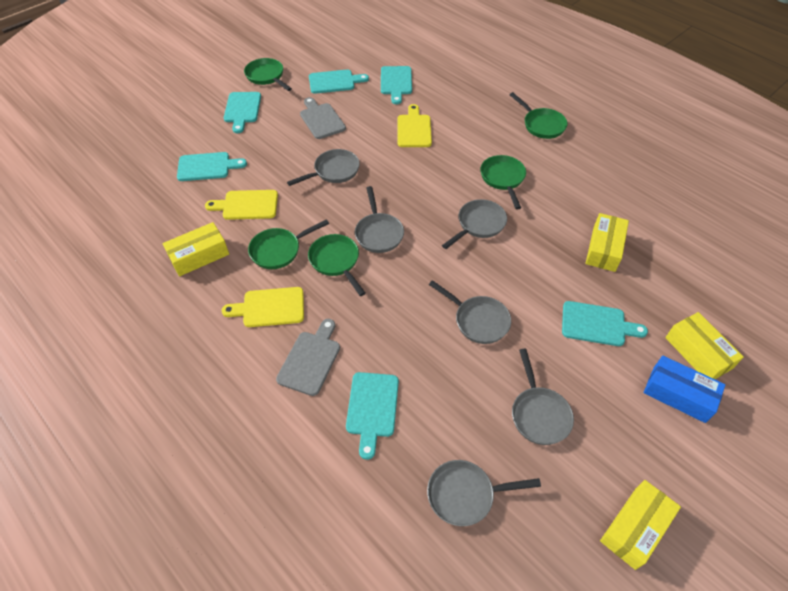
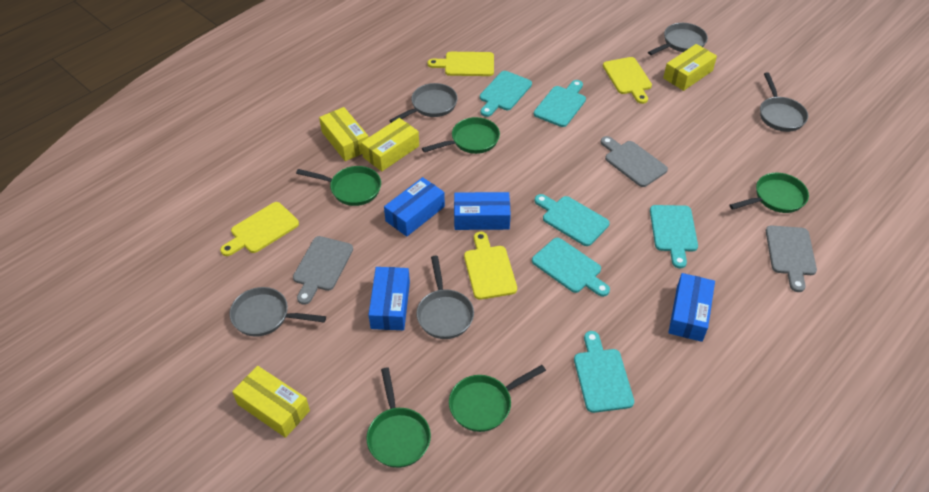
blue box: [644,356,725,423] = 1 -> [369,267,410,330] [384,177,445,237] [454,192,511,230] [668,273,715,342] = 4
grey cutting board: [276,319,340,396] [300,97,346,139] = 2 -> [293,236,353,305] [601,136,668,187] [766,225,817,292] = 3
grey pan: [287,149,360,186] [355,186,404,253] [427,460,541,526] [429,280,511,344] [442,199,507,249] [512,349,574,445] = 6 -> [229,287,326,337] [389,83,458,123] [416,256,474,339] [648,23,708,55] [760,72,808,132] = 5
yellow cutting board: [205,190,278,220] [221,287,304,327] [397,104,432,147] = 3 -> [220,202,299,256] [427,52,494,76] [464,232,517,300] [603,57,652,104] = 4

